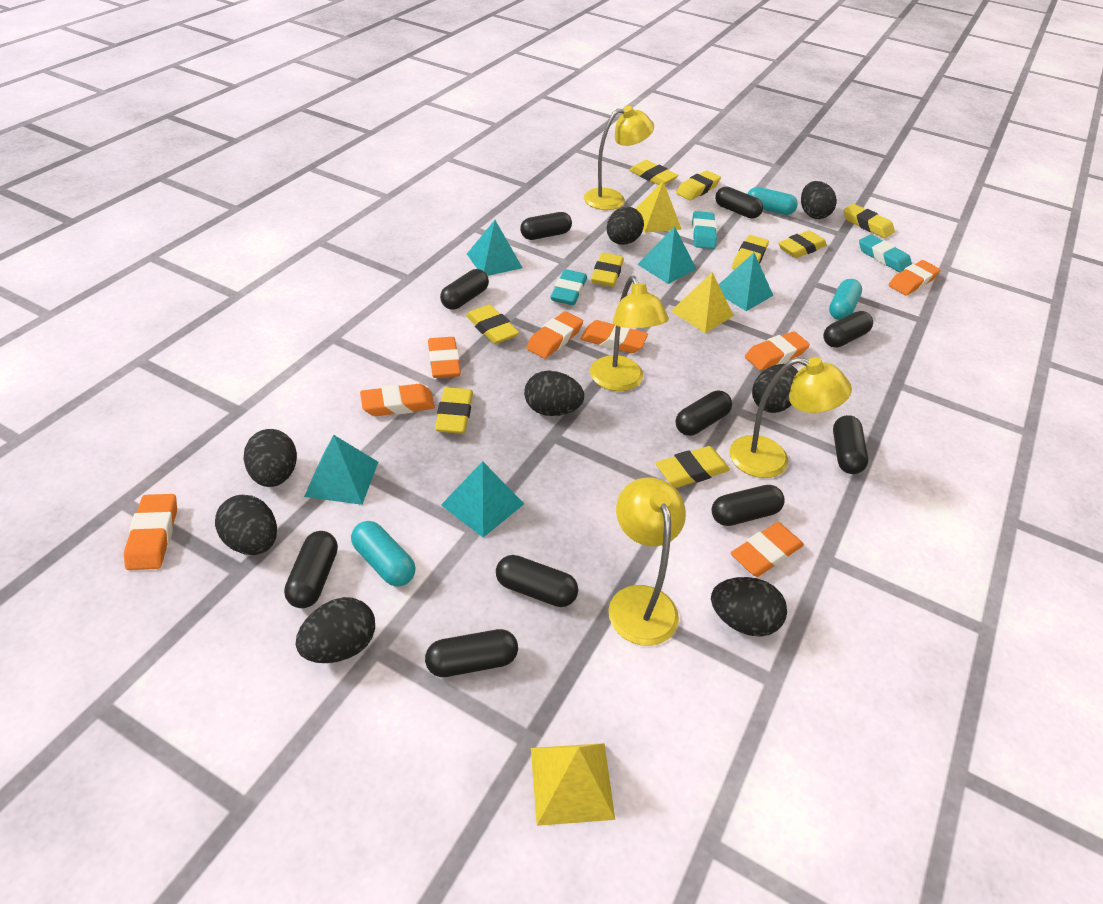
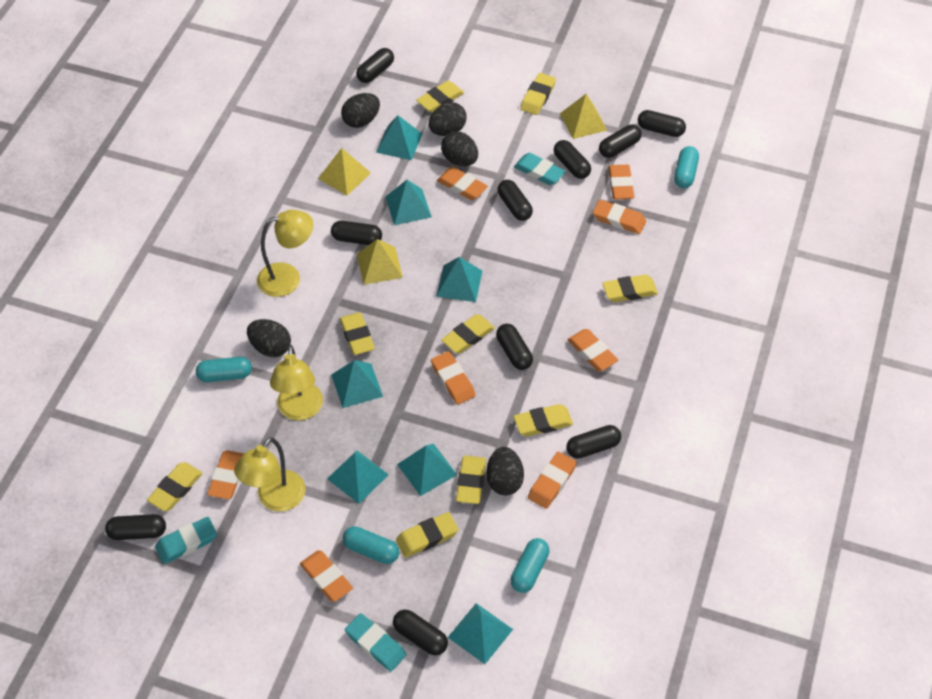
black egg: [215,495,277,555] [244,429,297,487] [296,597,375,663] [524,371,584,416] [607,207,644,245] [711,577,787,637] [752,364,798,413] [801,181,837,219] = 8 -> [247,319,291,357] [341,93,380,128] [429,102,467,136] [441,131,478,166] [486,447,524,495] = 5
turquoise capsule: [351,521,416,586] [748,187,798,215] [829,279,862,320] = 3 -> [196,357,252,382] [343,526,399,564] [511,538,550,593] [674,146,699,188] = 4
turquoise pyramid: [304,435,378,505] [441,461,524,537] [467,220,523,276] [637,226,696,284] [719,253,773,311] = 5 -> [327,450,389,504] [331,360,383,408] [376,115,422,160] [385,180,432,225] [397,444,457,496] [436,257,482,302] [448,603,513,664] = 7
yellow lamp: [584,106,654,210] [590,276,669,391] [609,477,686,646] [730,357,852,478] = 4 -> [234,437,305,512] [257,210,313,297] [270,345,323,420] = 3

